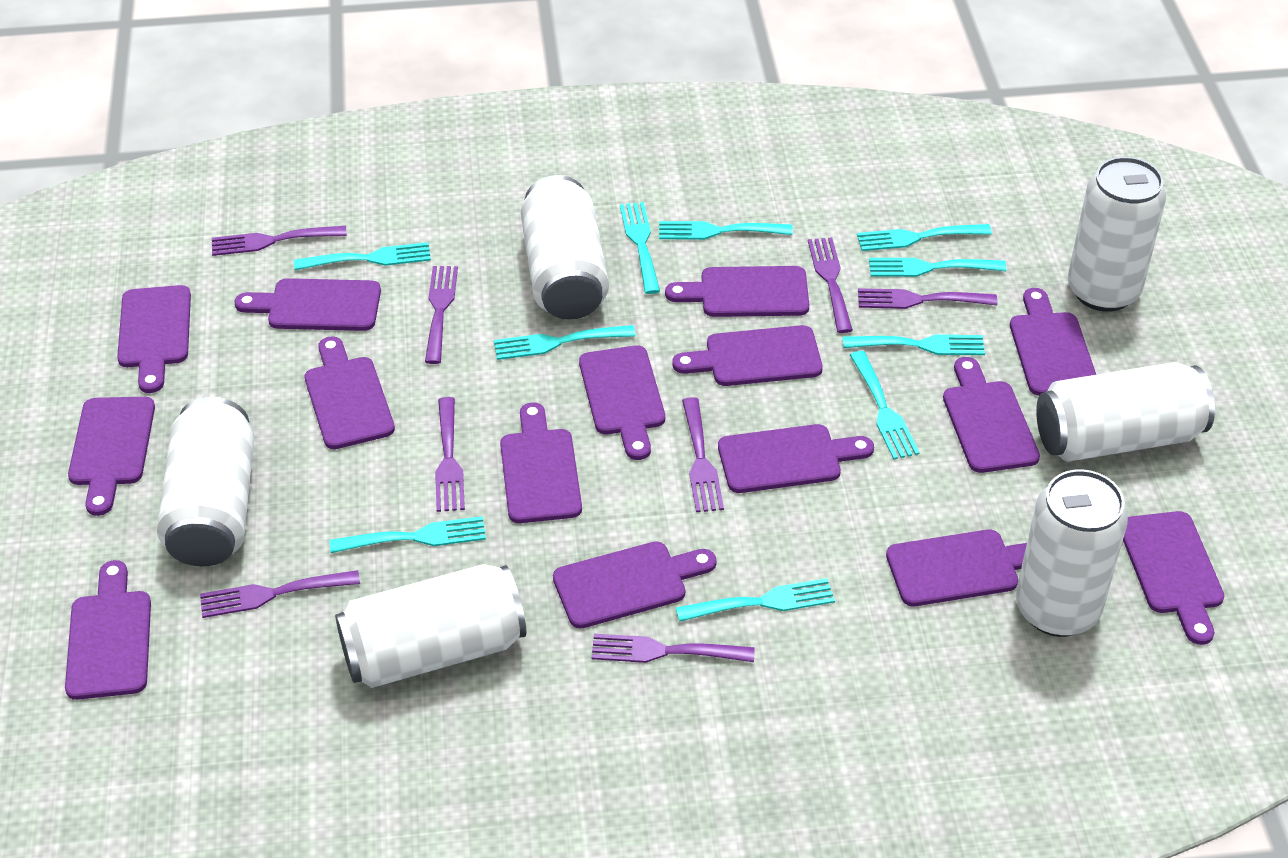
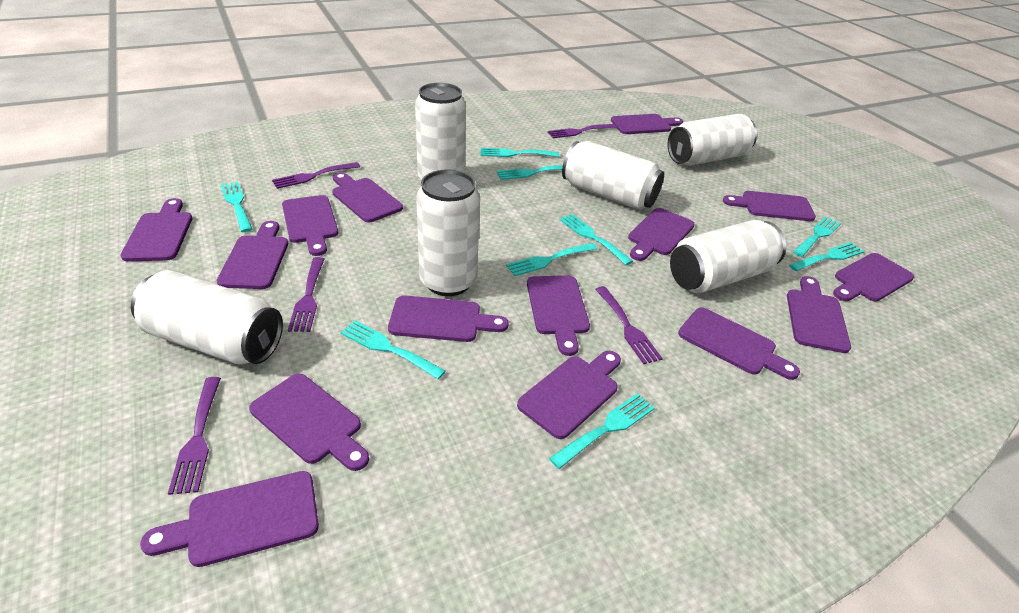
purple fork: [200,570,360,618] [212,226,347,256] [425,266,458,364] [435,397,465,512] [591,634,755,663] [682,397,724,512] [808,237,853,333] [858,288,997,309] = 8 -> [168,377,221,495] [272,162,360,189] [288,257,325,332] [548,124,617,138] [595,286,663,364] = 5
turquoise fork: [294,242,431,270] [330,516,486,553] [494,325,636,360] [620,202,660,294] [659,221,793,240] [676,578,835,622] [843,334,985,355] [850,351,920,460] [857,224,992,251] [869,258,1007,277] = 10 -> [221,181,252,232] [340,320,446,379] [481,148,559,157] [497,165,563,180] [506,243,597,276] [549,393,655,469] [559,214,633,265] [789,242,864,271] [793,217,841,257] = 9

